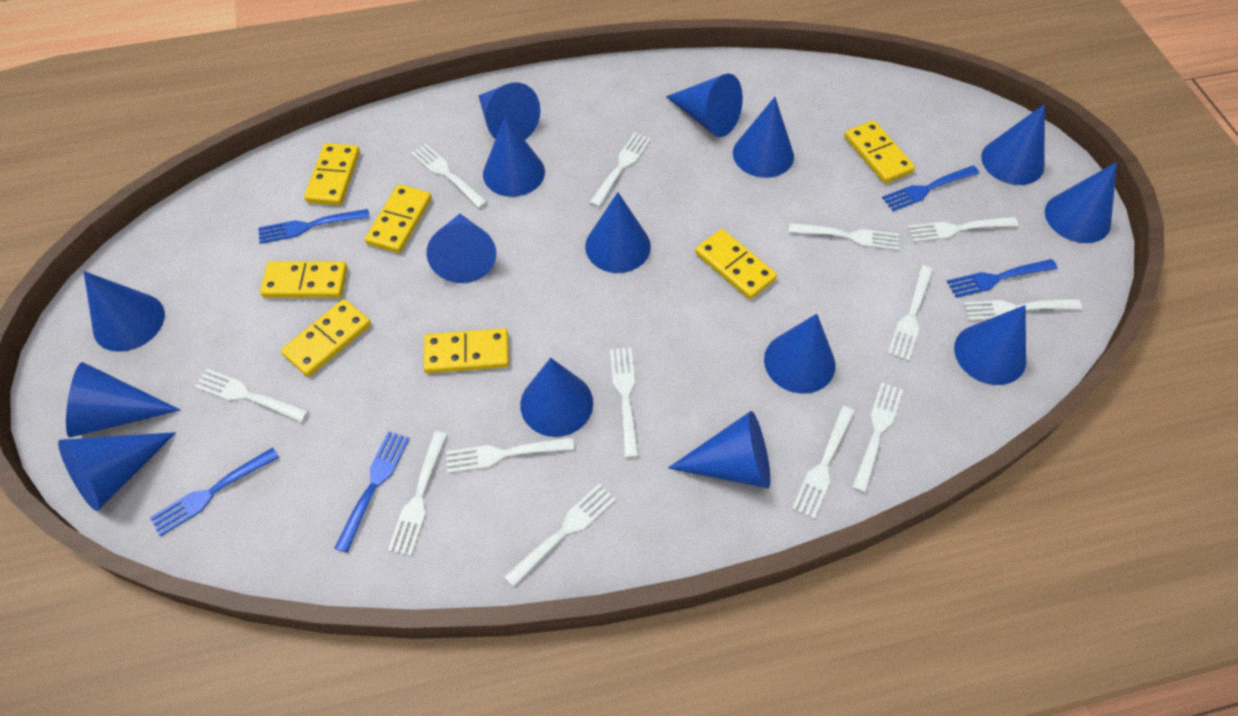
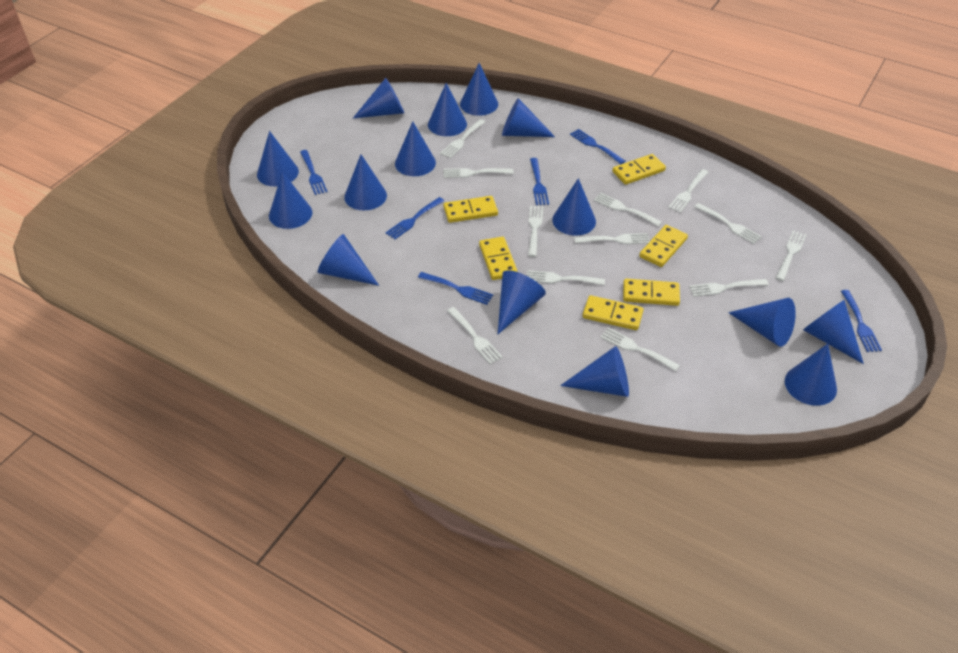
blue fork: [150,447,279,536] [258,209,369,244] [334,431,410,553] [882,165,979,211] [947,259,1057,298] = 5 -> [300,150,328,195] [385,197,444,239] [418,272,493,305] [530,158,549,205] [570,129,626,164] [841,290,882,352] = 6
white fork: [194,369,309,422] [388,431,447,556] [411,143,487,208] [446,437,574,473] [504,484,616,587] [589,133,651,207] [610,348,639,458] [789,223,899,251] [792,406,855,519] [852,382,903,493] [888,265,933,361] [907,217,1018,242] [963,299,1082,321] = 13 -> [440,119,485,158] [443,168,514,178] [447,307,503,364] [527,270,605,285] [528,206,543,257] [574,233,650,244] [594,193,662,227] [600,328,680,371] [668,169,708,213] [689,279,769,297] [694,203,762,244] [776,231,806,281] = 12
yellow domino: [260,261,347,298] [281,299,371,377] [304,143,360,205] [365,184,432,253] [423,328,509,373] [695,229,777,299] [844,120,915,184] = 7 -> [444,196,498,223] [479,237,518,280] [583,295,644,330] [612,154,666,185] [623,279,680,306] [639,225,688,267] = 6

